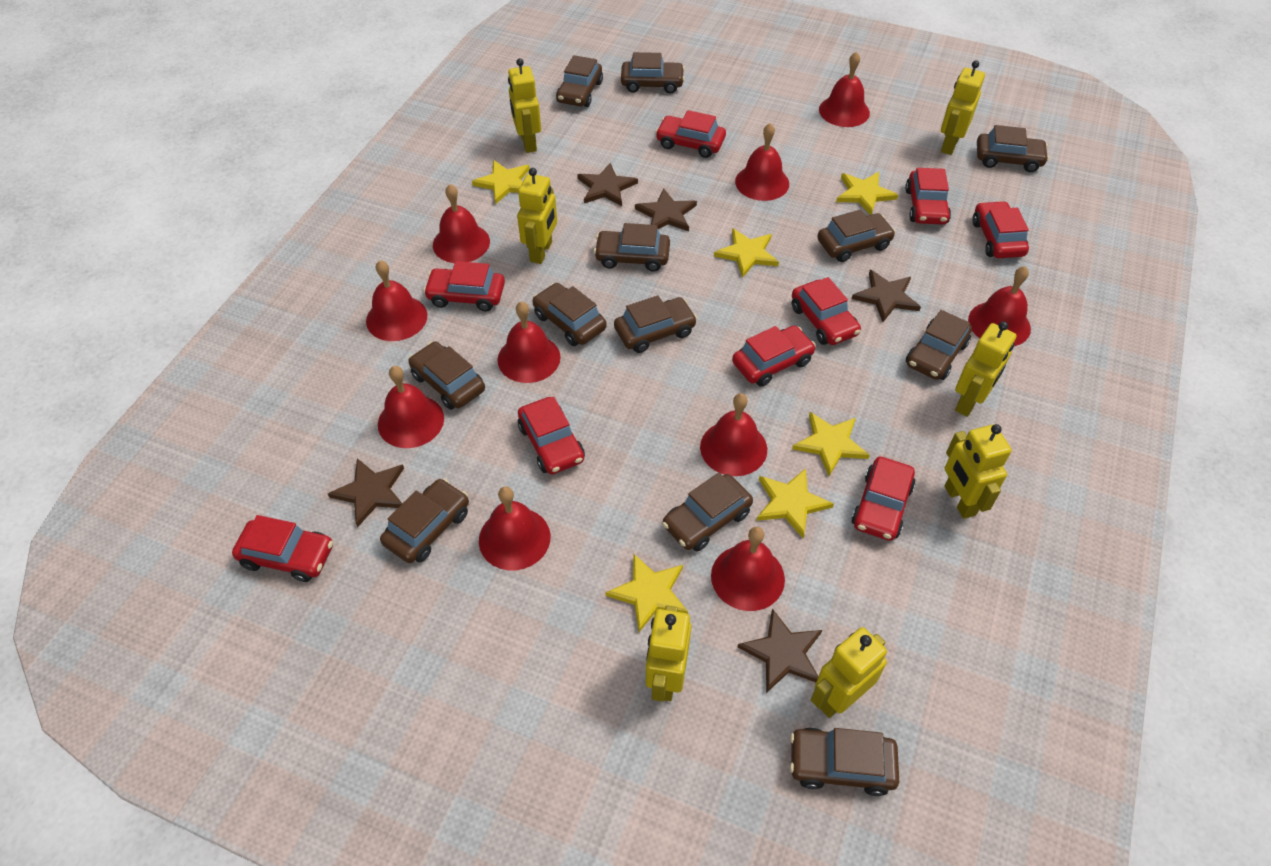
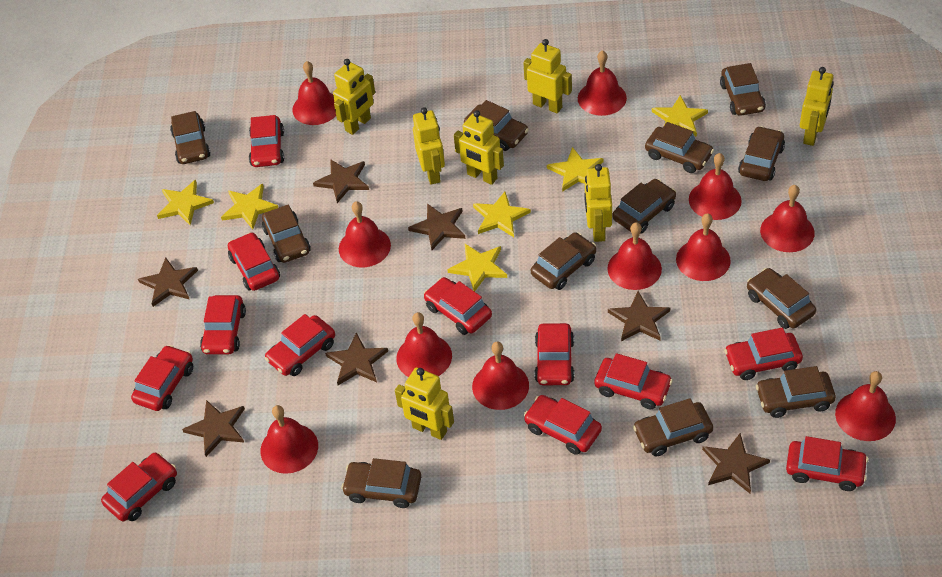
brown star: [328,458,404,527] [577,163,638,206] [635,188,697,231] [738,609,822,693] [852,270,921,322] = 5 -> [138,258,198,307] [182,400,245,457] [313,159,369,203] [325,332,388,385] [408,203,465,250] [608,291,670,342] [702,433,770,493] = 7
red bell: [366,260,427,341] [378,366,444,448] [433,184,490,263] [479,487,551,570] [498,301,561,383] [700,393,767,476] [711,527,785,611] [735,123,789,201] [819,52,870,127] [968,266,1031,346] = 10 -> [260,405,318,474] [292,61,336,125] [339,201,391,267] [396,312,452,377] [472,342,529,410] [578,50,627,116] [607,222,662,290] [676,213,731,281] [689,153,742,220] [760,185,815,252] [835,371,896,441] = 11
red car: [232,515,333,582] [423,261,505,311] [518,397,585,474] [656,110,726,158] [732,326,816,387] [792,277,861,345] [852,457,916,541] [905,168,951,224] [972,201,1029,258] = 9 -> [101,452,177,521] [131,345,193,411] [200,295,246,354] [228,232,280,291] [249,115,284,167] [265,314,335,376] [424,277,492,335] [524,395,602,455] [534,323,574,385] [594,353,673,409] [724,328,803,380] [786,436,868,491] = 12

